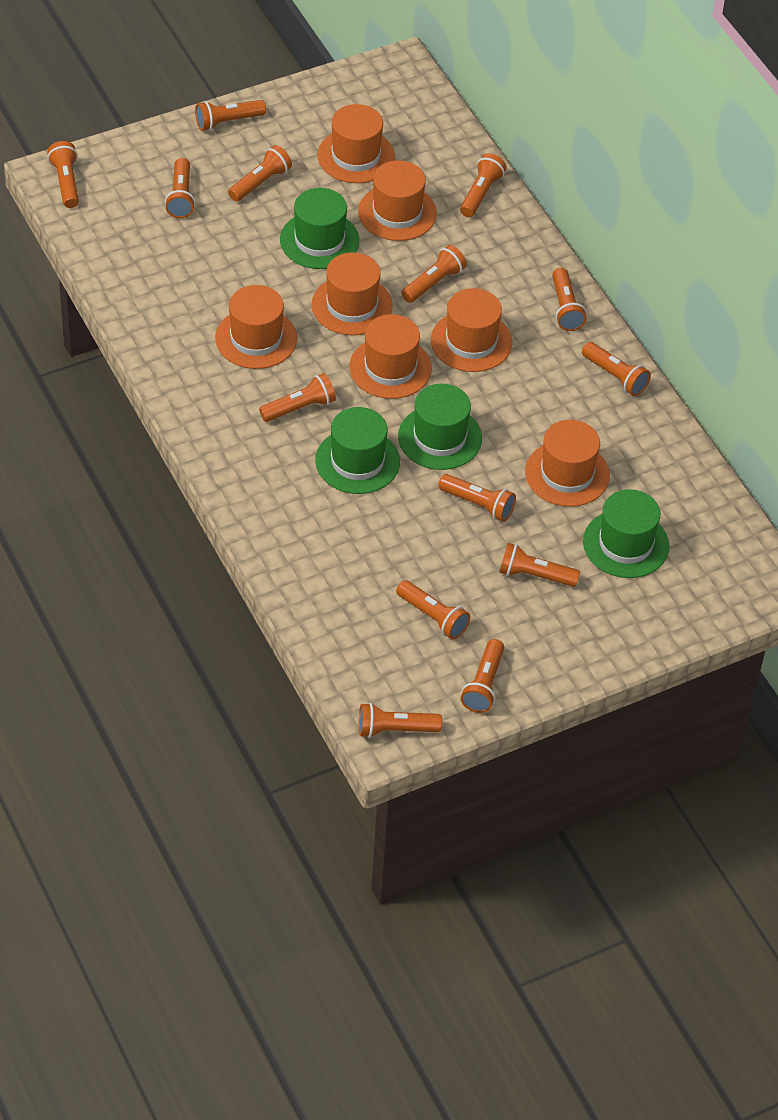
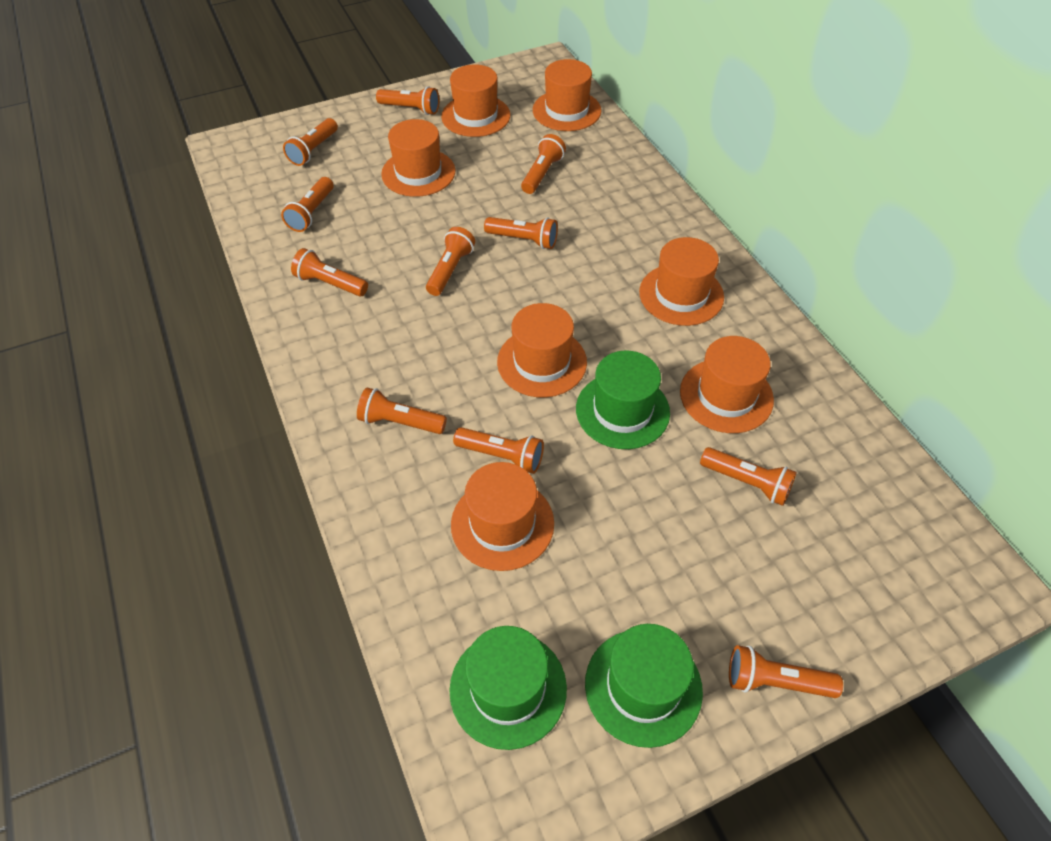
green hat: [280,188,359,269] [315,407,400,494] [398,384,482,470] [583,489,669,578] = 4 -> [449,626,567,750] [576,351,670,449] [585,624,703,748] = 3
orange flashlight: [47,141,79,208] [165,158,195,218] [195,100,266,131] [228,145,292,202] [259,373,336,422] [359,703,442,738] [396,580,470,640] [401,245,467,303] [438,474,516,522] [460,153,507,217] [461,639,505,713] [499,543,580,587] [552,268,587,331] [582,342,651,396] = 14 -> [281,177,334,232] [283,118,338,166] [291,248,368,296] [357,387,447,434] [376,86,439,115] [426,227,475,296] [453,427,544,474] [484,217,558,249] [521,134,566,194] [700,447,797,506] [729,645,843,698] = 11

